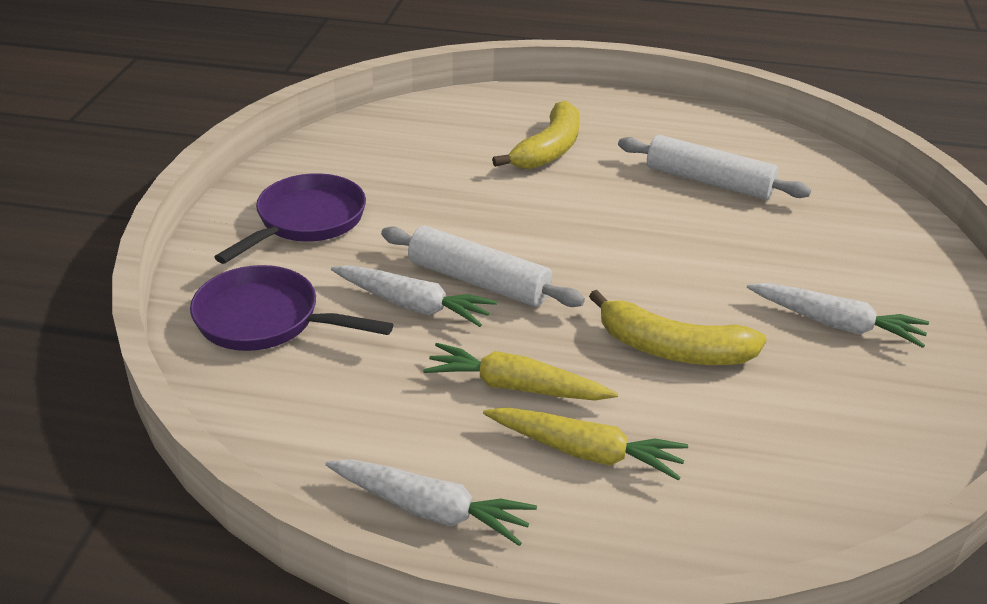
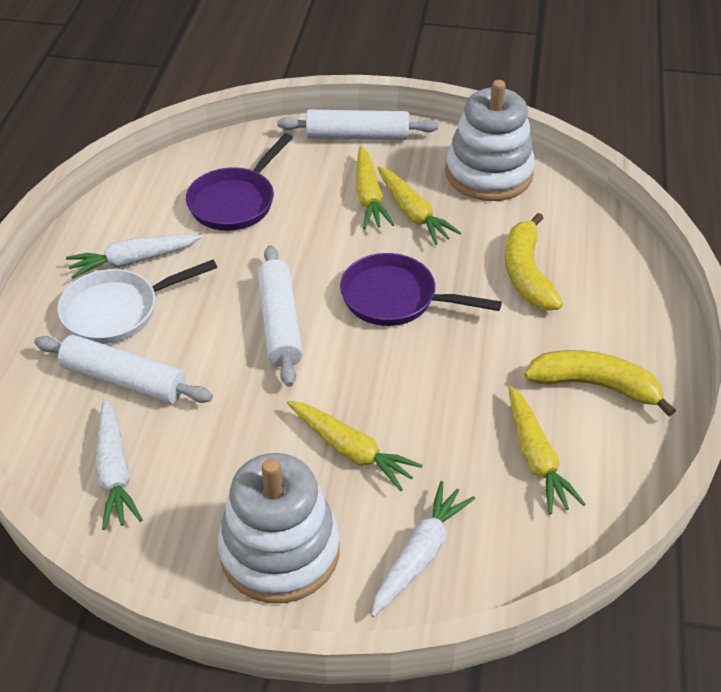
white pan: none = 0 -> [58,259,217,344] = 1
white rolling pin: [381,226,585,307] [618,135,811,200] = 2 -> [34,335,213,403] [257,245,303,387] [277,110,438,140] = 3
white stacking toy: none = 0 -> [218,453,340,603] [445,80,535,201] = 2
yellow carrot: [423,343,618,400] [483,407,688,481] = 2 -> [287,401,423,491] [356,146,394,229] [377,166,461,245] [508,386,586,514] = 4

